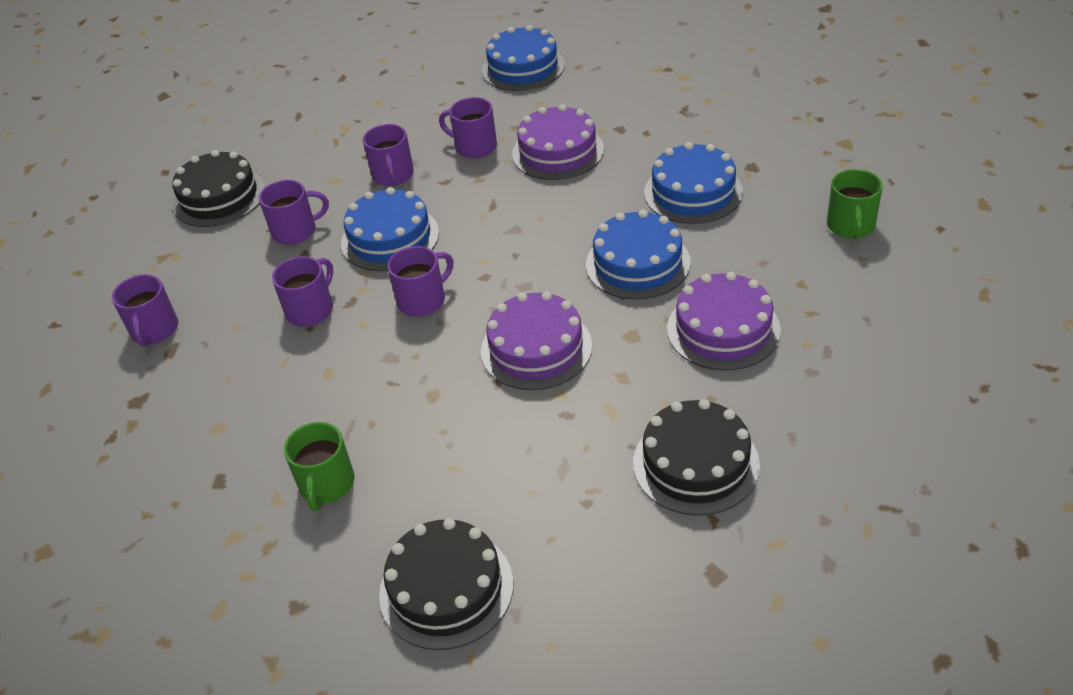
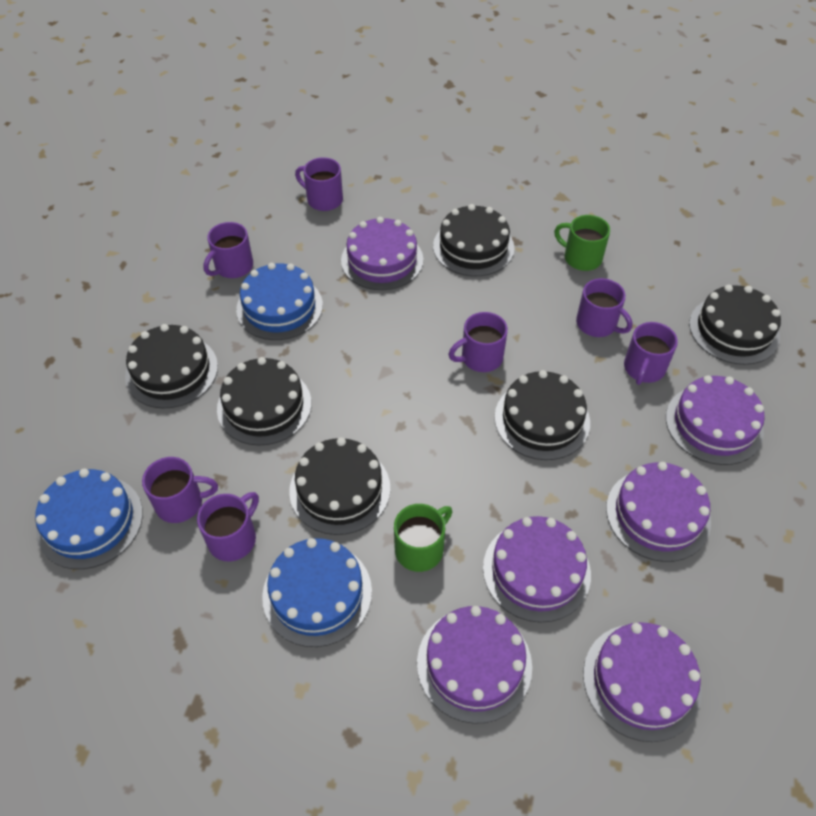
black cake: [172,150,265,227] [379,518,513,650] [633,399,760,516] = 3 -> [125,324,218,409] [217,357,312,446] [289,437,390,535] [433,204,515,276] [495,370,590,460] [689,285,781,365] = 6
blue cake: [341,187,439,271] [482,25,565,91] [586,210,691,299] [644,142,743,224] = 4 -> [35,469,143,569] [236,263,323,340] [262,538,372,647] = 3
purple cake: [481,291,592,390] [512,104,604,180] [667,272,781,371] = 3 -> [341,217,423,290] [417,606,532,724] [483,516,591,622] [583,622,702,742] [606,462,711,562] [666,375,765,465] = 6
purple mug: [112,274,178,347] [259,180,329,245] [272,256,333,327] [363,124,414,186] [387,246,453,317] [439,97,497,158] = 6 -> [142,457,218,523] [197,492,259,561] [203,222,253,278] [295,157,343,211] [448,312,508,372] [576,278,632,337] [624,322,678,385] = 7

